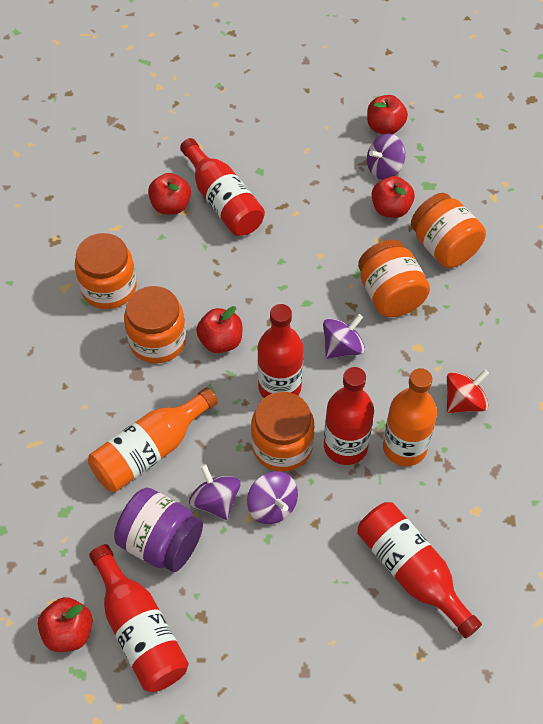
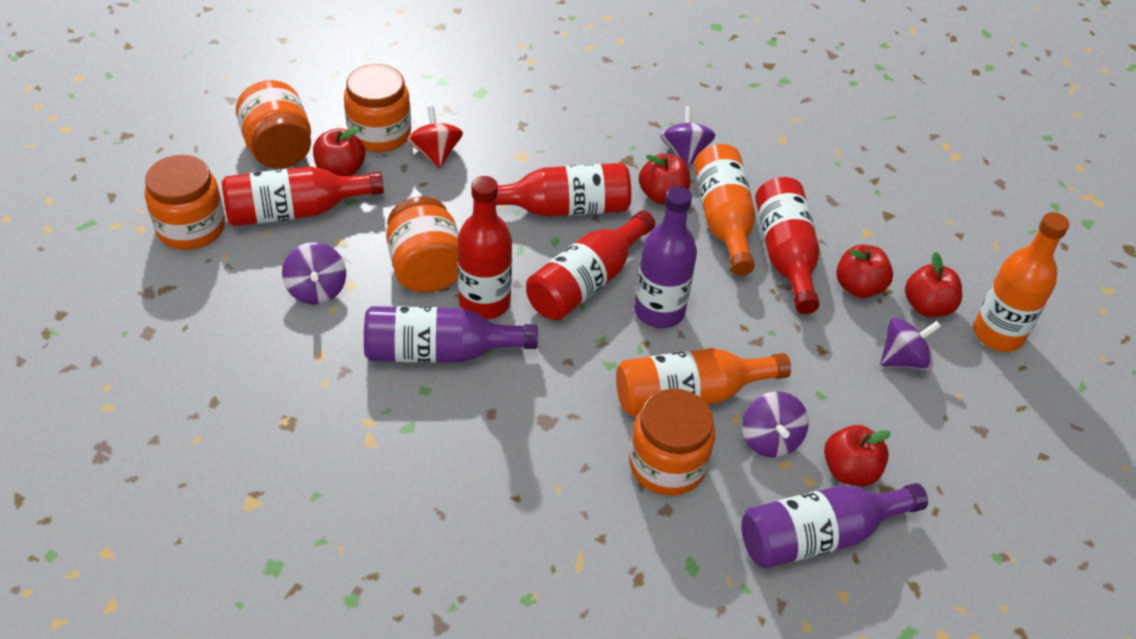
orange bottle: [88,387,218,492] [383,368,437,466] = 2 -> [616,348,791,416] [694,144,755,276] [973,212,1069,352] = 3
purple bottle: none = 0 -> [364,306,538,363] [634,186,697,328] [741,483,928,569] = 3
purple jar: [114,488,203,572] = 1 -> none = 0

